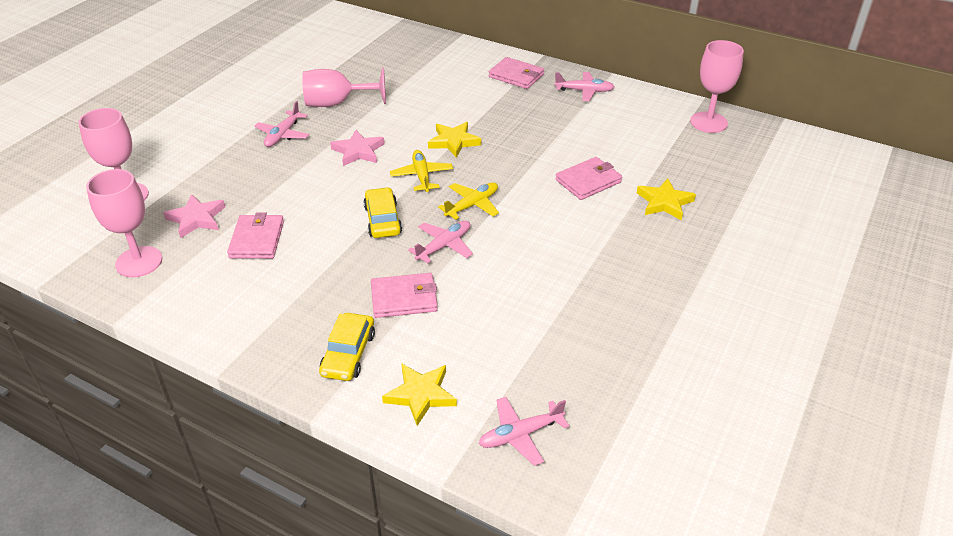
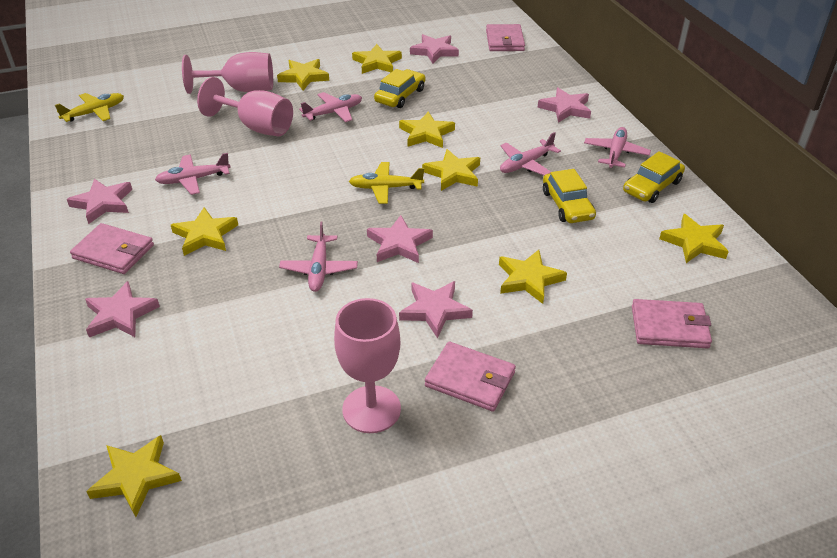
pink goblet: [78,108,149,201] [86,169,162,277] [302,67,386,107] [690,40,744,133] = 4 -> [182,52,273,94] [197,77,293,136] [334,298,401,433] = 3
pink plane: [254,101,310,147] [408,221,473,264] [479,397,569,466] [554,72,614,101] = 4 -> [155,153,231,195] [279,222,358,292] [299,92,362,122] [500,132,561,175] [584,127,651,168] = 5
pink star: [163,194,225,238] [330,130,385,166] = 2 -> [67,179,132,224] [85,281,160,337] [367,215,433,263] [399,281,473,339] [410,34,459,64] [537,87,591,123] = 6
yellow car: [319,313,375,381] [363,187,402,238] = 2 -> [374,69,425,108] [543,169,596,223] [623,151,685,203] = 3
yellow star: [382,363,457,426] [428,122,481,158] [637,179,696,220] = 3 -> [86,435,182,517] [171,207,238,256] [277,59,329,90] [352,44,402,74] [399,111,455,148] [422,149,480,191] [499,250,567,304] [659,214,729,263] = 8

